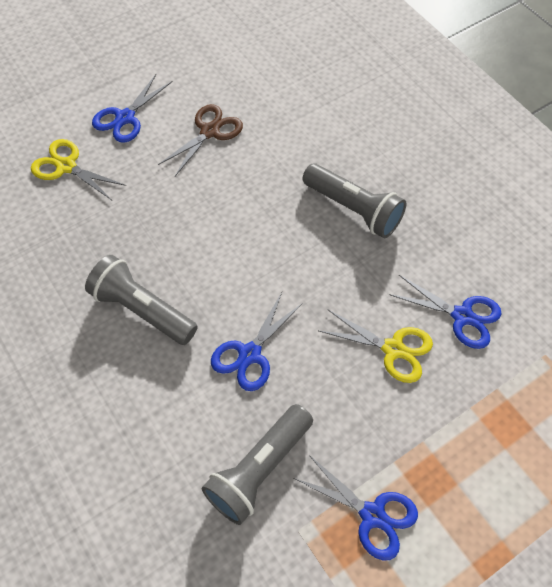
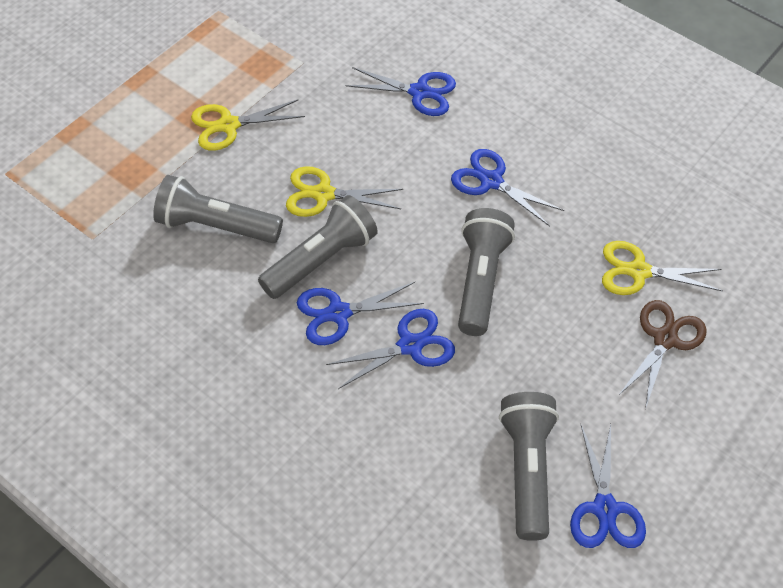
blue scissors: [92,74,172,143] [211,292,303,391] [294,455,418,561] [389,275,501,349] = 4 -> [297,282,424,345] [326,309,455,389] [346,67,456,116] [451,149,564,226] [570,424,646,548] = 5
grey flashlight: [85,255,198,345] [202,404,313,525] [302,164,406,238] = 3 -> [153,175,283,243] [258,195,378,299] [458,208,515,336] [499,392,559,541] = 4
yellow scissors: [31,139,126,200] [319,310,433,383] = 2 -> [191,99,305,151] [286,166,403,217] [602,241,723,295] = 3

